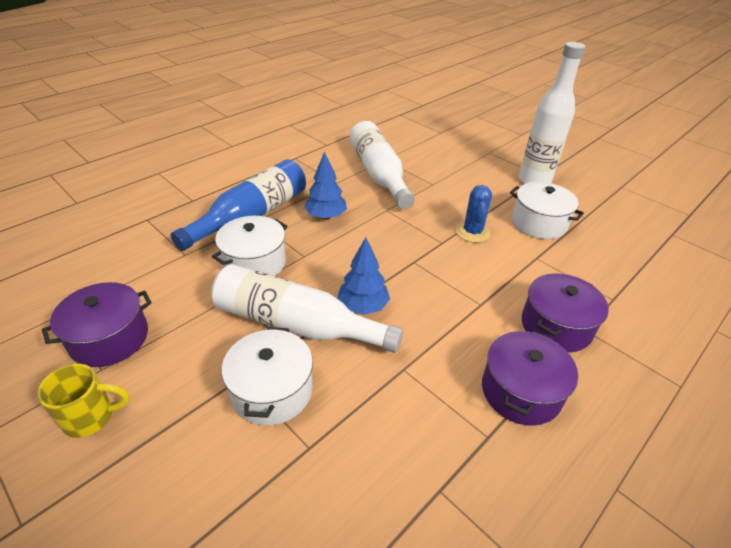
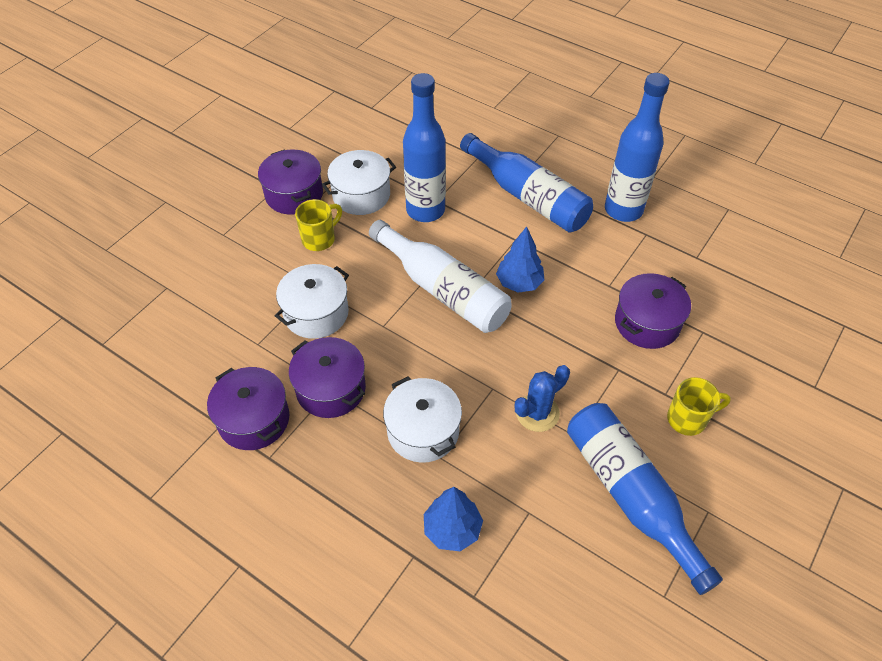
blue bottle: [171,159,306,251] = 1 -> [403,73,446,222] [460,133,593,232] [567,403,723,595] [605,73,670,222] = 4
purple pot: [42,282,152,367] [482,331,578,426] [522,273,609,353] = 3 -> [207,367,289,450] [258,149,323,215] [289,337,366,418] [615,273,691,349] = 4
white bottle: [211,264,403,353] [350,121,415,209] [519,42,586,184] = 3 -> [369,220,512,333] = 1
yellow mug: [37,364,129,438] = 1 -> [295,199,342,251] [667,377,731,436] = 2

